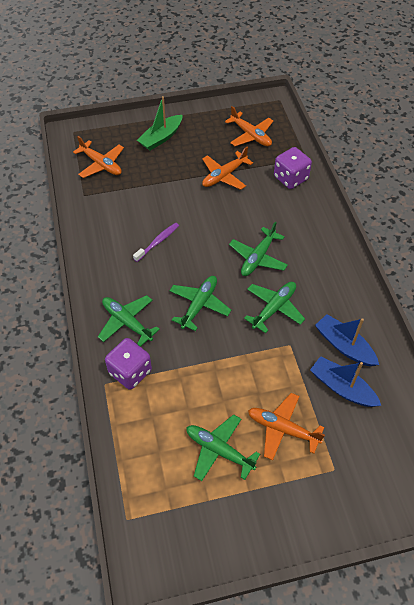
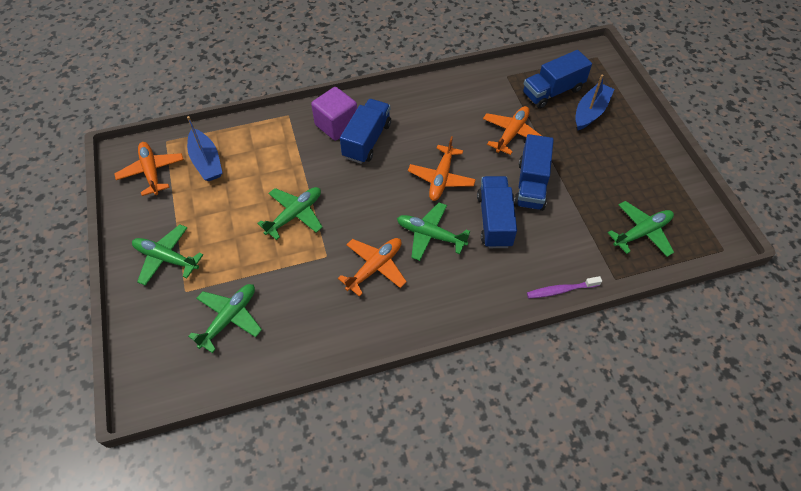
blue truck: none = 0 -> [340,99,391,164] [477,176,517,248] [514,134,554,211] [523,50,592,109] = 4
green boat: [137,96,183,151] = 1 -> none = 0
purple cube: none = 0 -> [311,87,357,141] = 1
purple dice: [105,338,152,390] [274,147,312,189] = 2 -> none = 0

